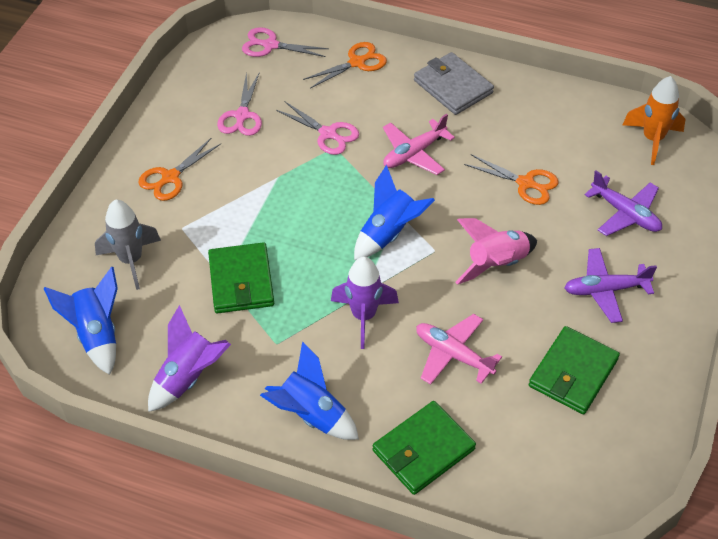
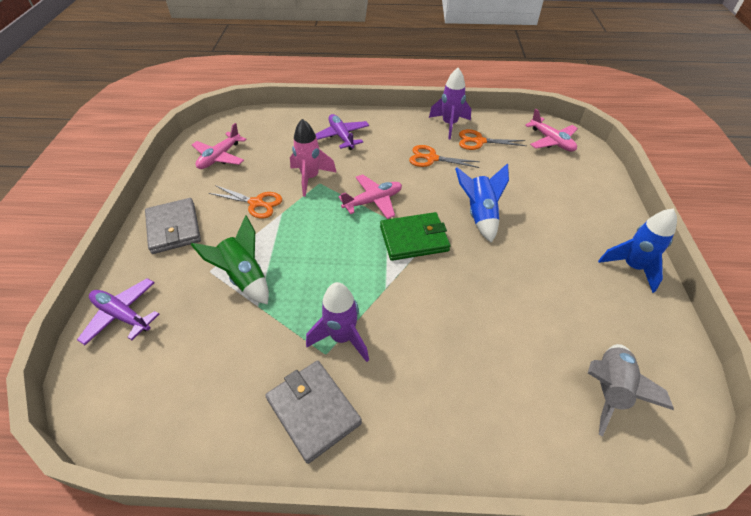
blue rocket: [43,267,118,375] [260,341,359,440] [354,165,435,260] = 3 -> [455,163,509,243] [598,208,677,293] = 2
green rocket: none = 0 -> [191,215,269,305] = 1
green wallet: [208,242,274,313] [373,401,476,495] [529,326,620,414] = 3 -> [380,212,450,261] = 1
grey wallet: [414,52,494,115] = 1 -> [145,198,201,254] [265,360,362,464] = 2
orange rocket: [623,76,686,165] = 1 -> none = 0
pink plane: [383,114,455,175] [416,314,502,385] = 2 -> [192,123,247,169] [338,174,402,219] [525,109,578,152] = 3
pink scissors: [217,72,262,136] [242,27,329,57] [276,102,359,155] = 3 -> none = 0

